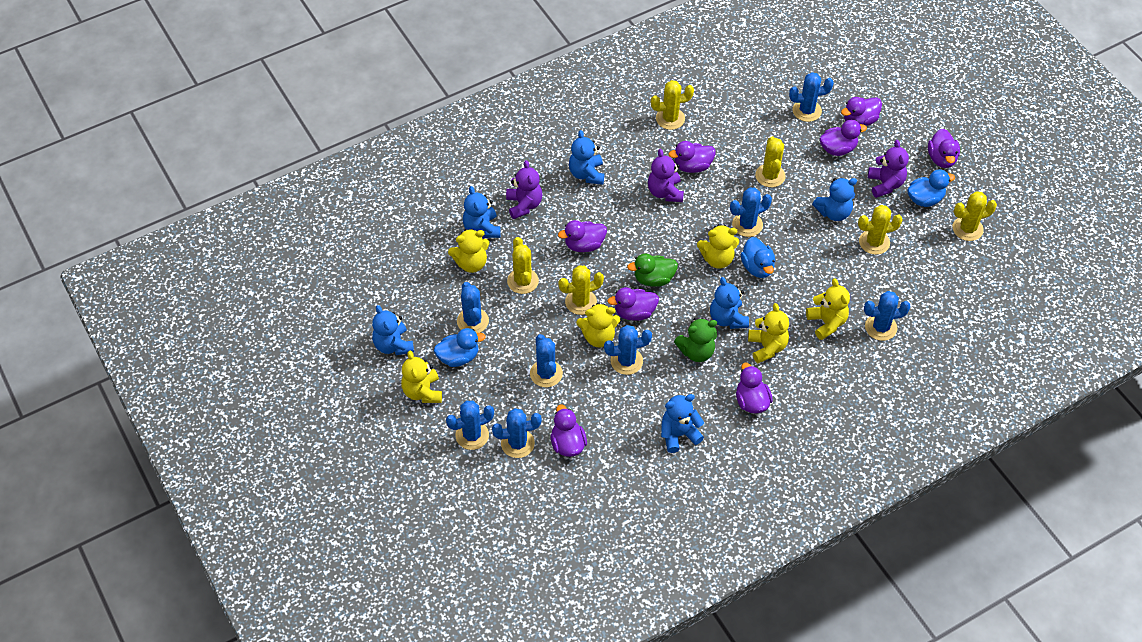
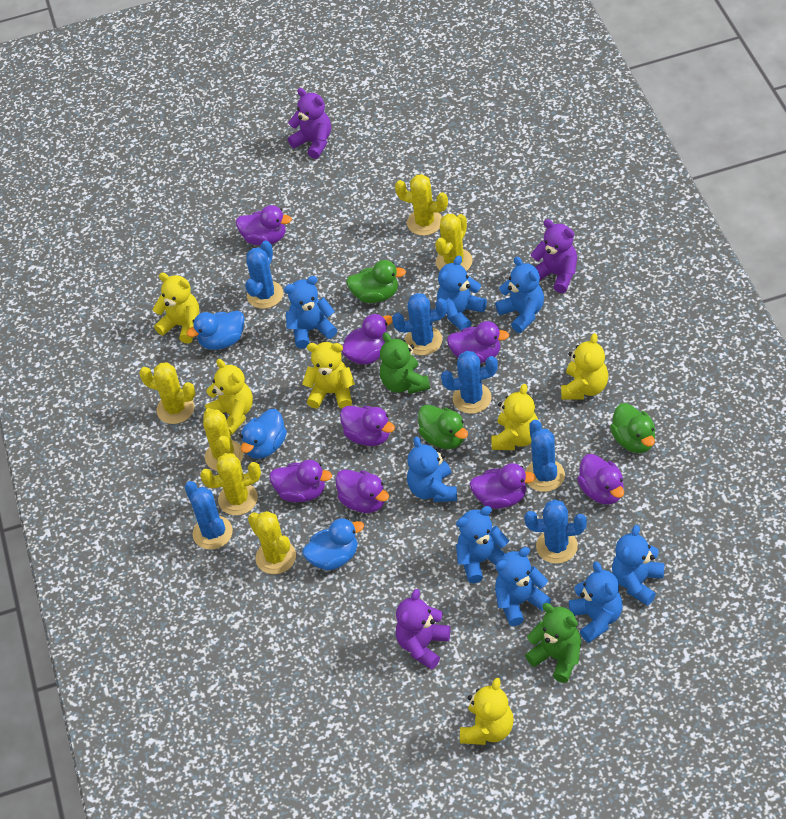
blue cactus: [446,401,494,450] [457,282,489,333] [492,408,542,458] [530,334,563,387] [604,325,652,375] [730,188,772,237] [789,72,834,122] [864,291,911,341] = 8 -> [185,481,233,550] [245,240,283,309] [392,293,447,355] [441,351,498,414] [524,499,587,564] [525,420,565,492] = 6
blue teddy bear: [372,305,414,355] [463,186,500,238] [569,130,604,185] [661,394,704,453] [710,277,749,329] [812,178,857,221] = 6 -> [284,276,337,349] [407,437,457,502] [437,256,487,331] [456,506,509,583] [495,256,544,333] [495,547,551,626] [569,562,623,643] [612,525,665,606] = 8
green duck: [627,253,678,287] = 1 -> [346,260,406,303] [418,405,468,449] [610,403,655,453] = 3
green teddy bear: [674,318,717,362] = 1 -> [380,332,430,394] [525,603,581,683] = 2

